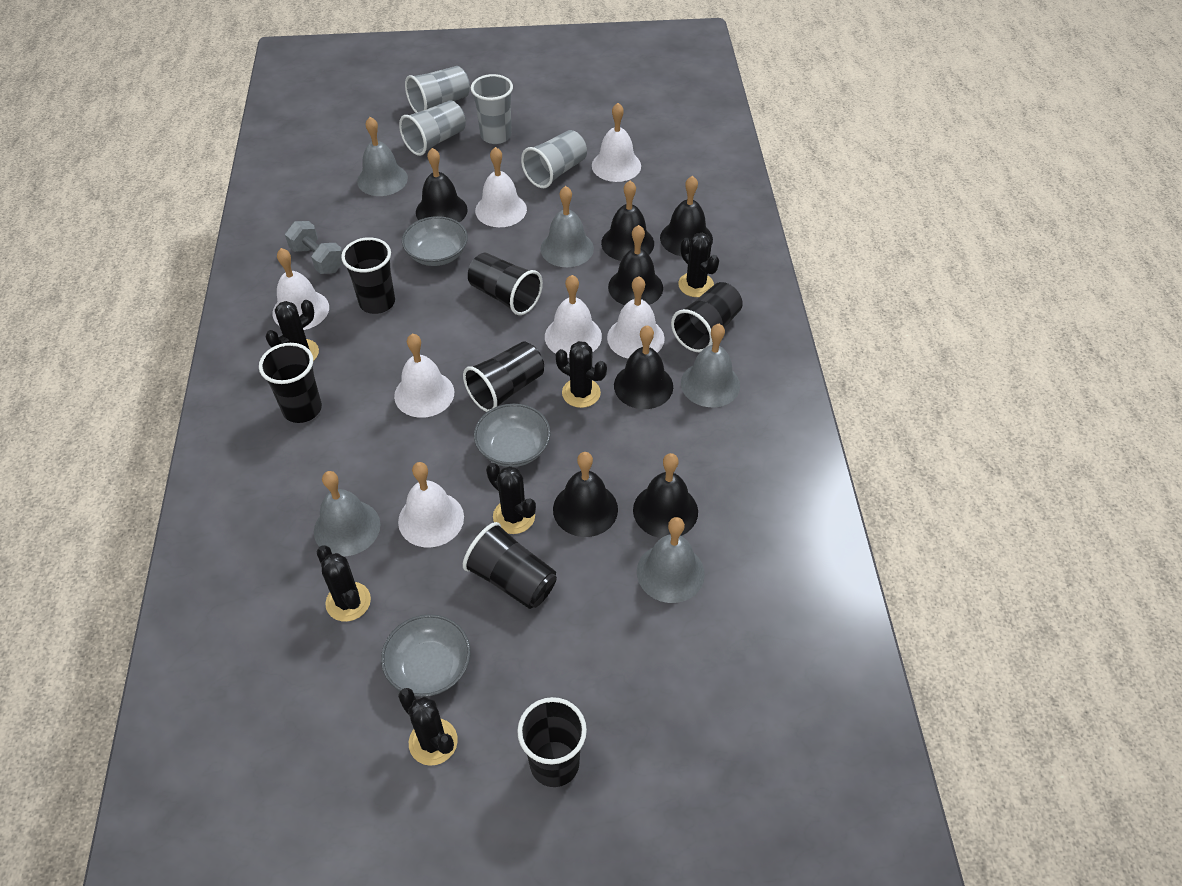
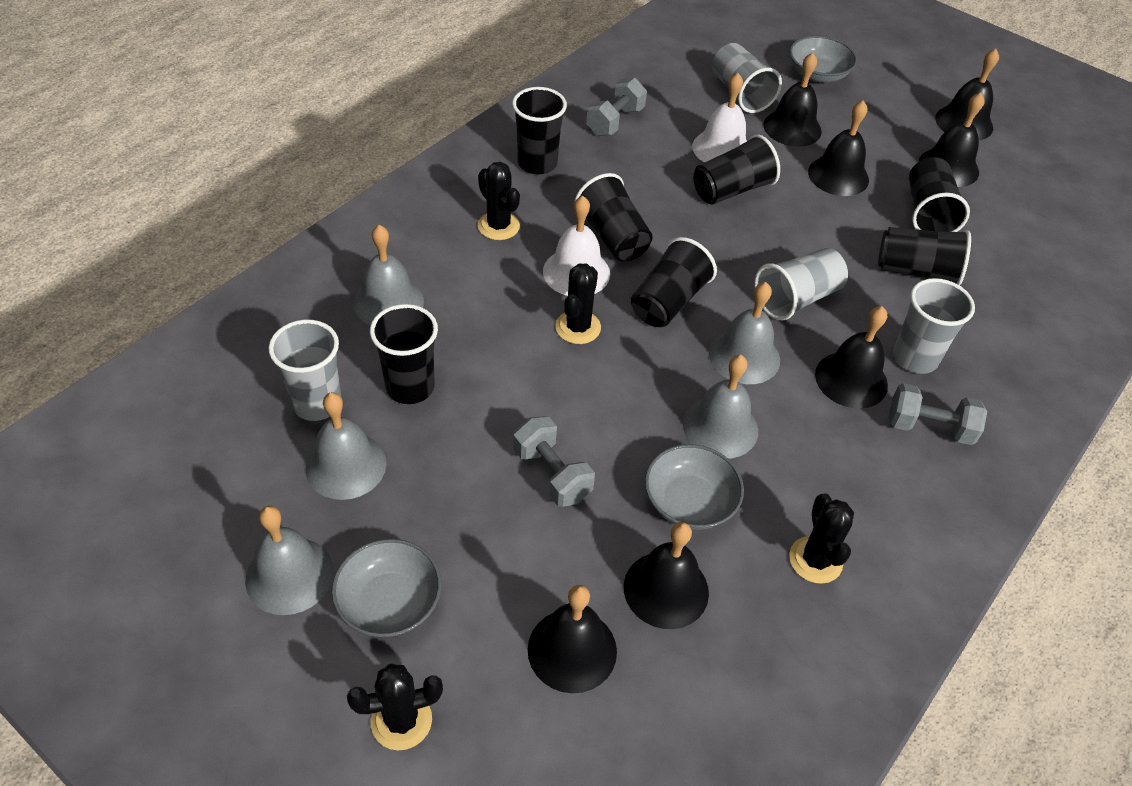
black cactus: [266,300,319,361] [316,545,371,622] [398,688,458,766] [486,463,536,534] [556,341,607,408] [678,233,719,297] = 6 -> [347,663,443,750] [478,162,520,240] [555,263,601,344] [789,494,854,584] = 4
grey dumbbell: [285,221,343,274] = 1 -> [513,416,595,507] [586,78,647,136] [889,383,987,445] = 3
white bell: [272,248,329,330] [394,334,454,418] [398,462,464,547] [475,147,527,227] [545,275,602,358] [592,103,641,182] [607,277,665,359] = 7 -> [543,196,610,296] [692,73,747,163] = 2

